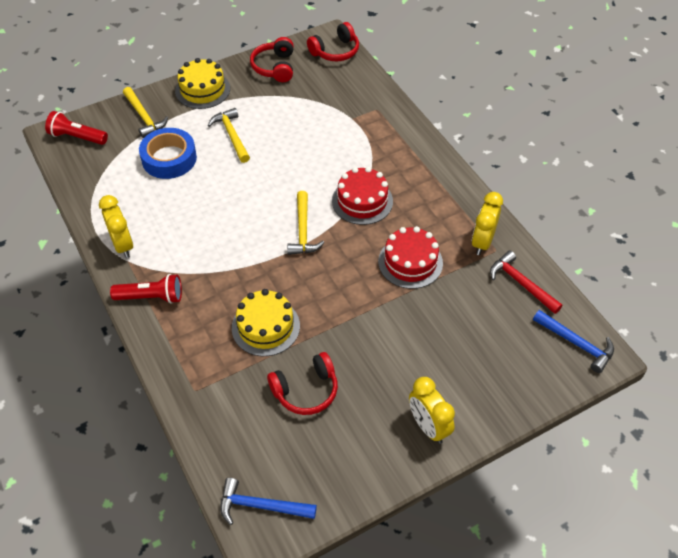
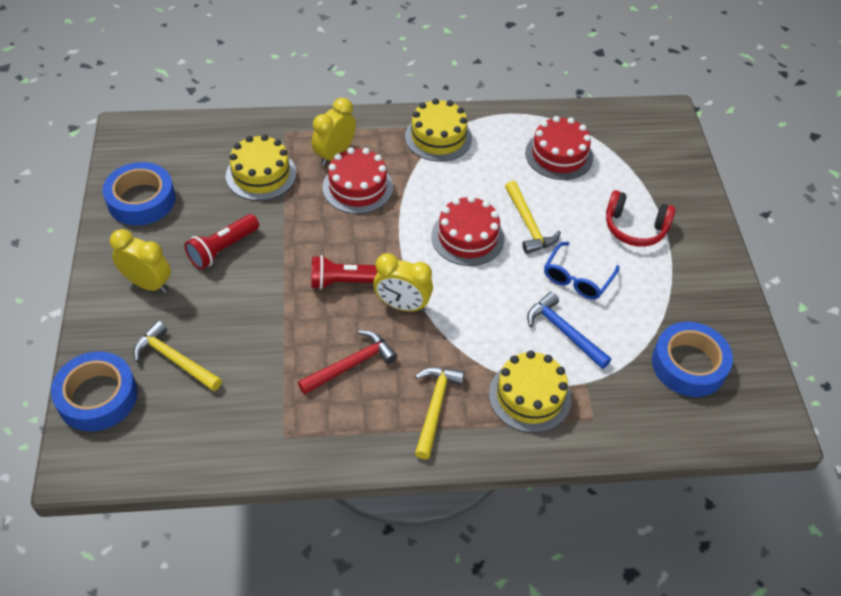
blue glasses: none = 0 -> [544,242,619,300] = 1
blue hammer: [220,478,317,525] [533,310,614,373] = 2 -> [527,292,612,369] = 1
blue tape: [139,128,197,179] = 1 -> [51,352,138,432] [103,162,175,226] [652,322,733,397] = 3
red cake: [332,167,393,225] [378,226,443,289] = 2 -> [323,147,393,214] [431,196,504,266] [525,116,593,180] = 3
red headphones: [250,37,294,82] [267,352,338,415] [307,22,359,61] = 3 -> [606,190,675,247] = 1
yellow cake: [175,58,230,109] [232,289,300,356] = 2 -> [226,134,297,201] [405,98,472,162] [489,350,572,433] = 3

